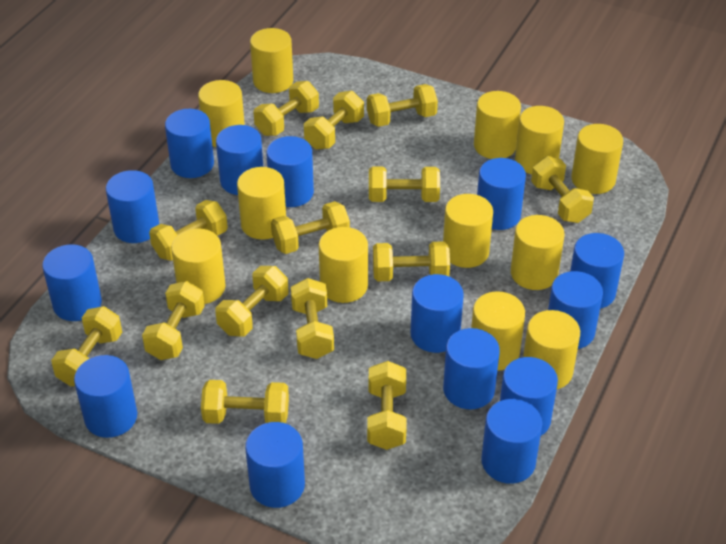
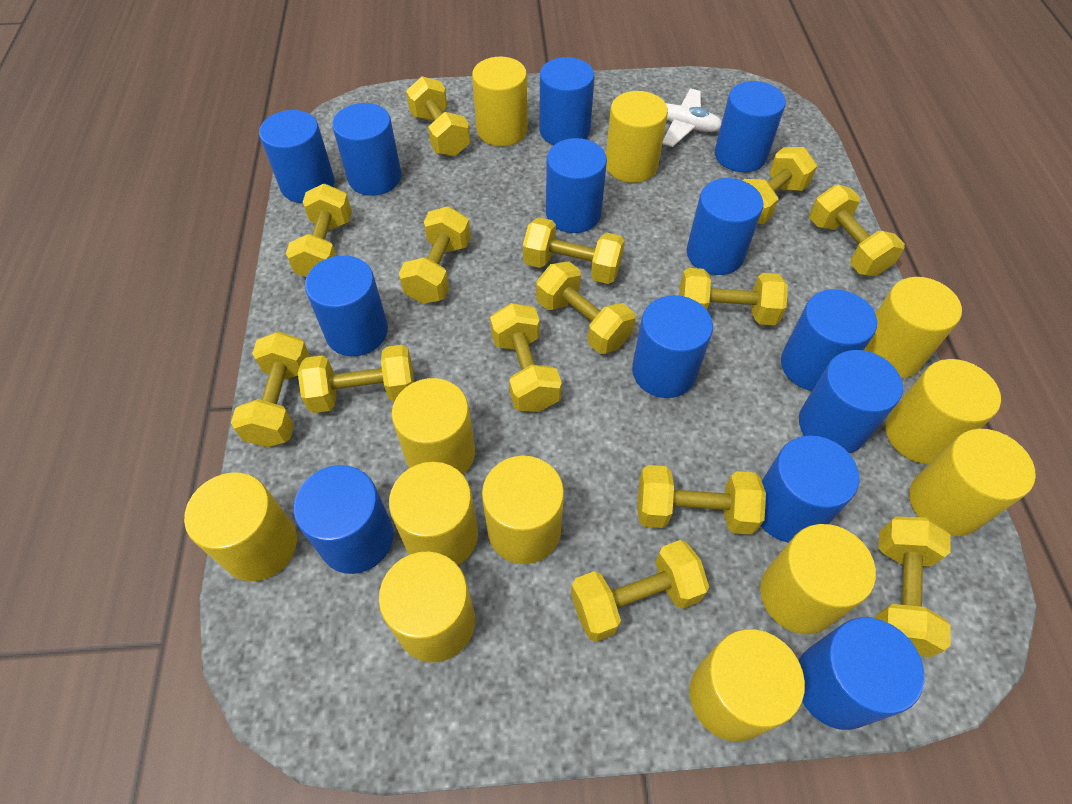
blue cylinder: [42,244,102,321] [74,355,137,438] [106,170,159,243] [165,109,214,178] [216,125,263,195] [245,422,305,508] [266,136,314,207] [411,274,464,353] [443,328,500,409] [477,158,526,230] [481,399,542,484] [500,357,558,436] [548,271,603,349] [570,233,624,309] = 14 -> [259,110,335,203] [293,465,393,574] [305,256,388,356] [332,103,401,196] [539,57,595,145] [546,138,607,233] [632,295,713,398] [687,178,763,275] [715,81,786,172] [761,435,859,543] [781,289,877,391] [799,350,903,453] [799,617,925,730] = 13
white plane: none = 0 -> [638,84,722,147] = 1

